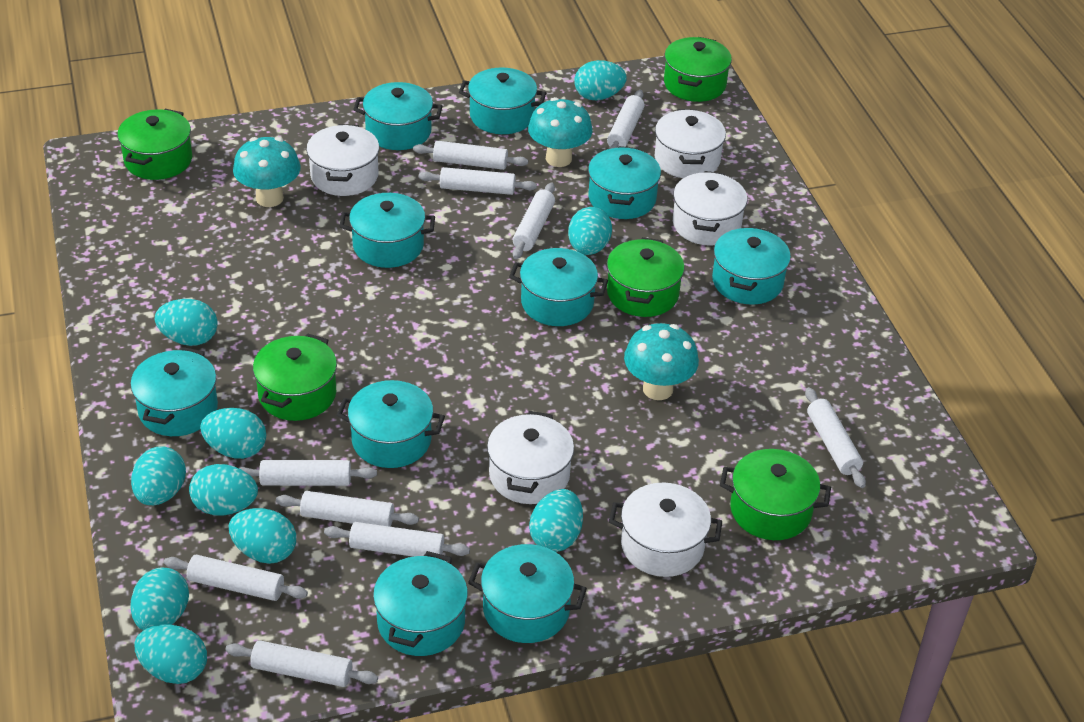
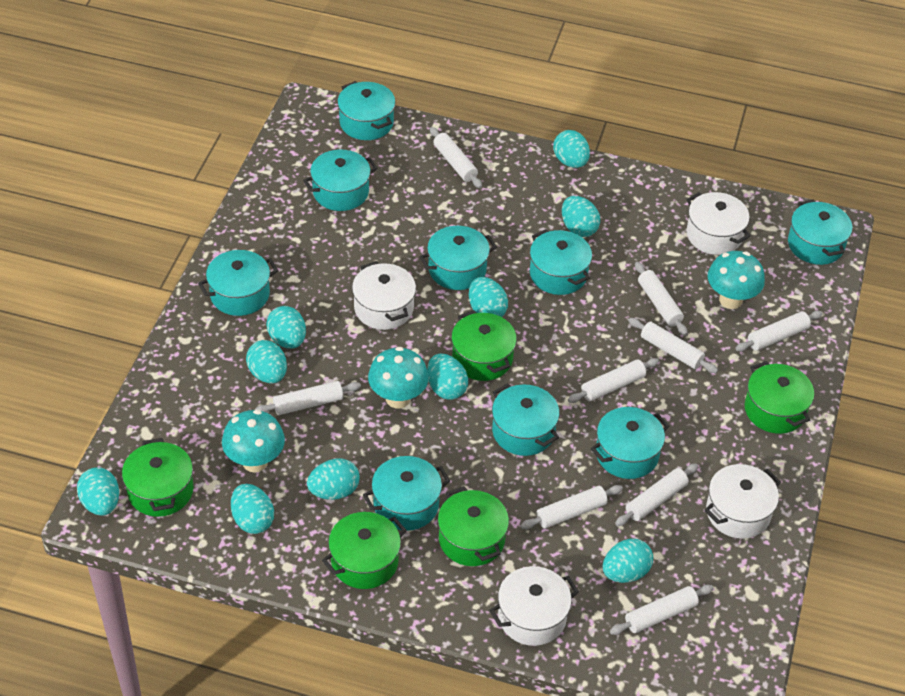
turquoise pot: [130,347,218,436] [336,380,445,468] [339,193,435,268] [353,82,442,150] [373,551,468,656] [459,67,546,134] [468,544,587,643] [509,248,608,326] [588,146,661,219] [712,226,791,305] = 10 -> [198,250,278,316] [303,150,378,211] [337,81,395,140] [363,456,450,531] [420,226,497,290] [492,383,560,456] [530,229,592,295] [591,407,669,479] [788,200,853,265] = 9
white pot: [306,124,379,196] [487,411,574,504] [609,483,722,577] [655,109,726,178] [673,171,747,246] = 5 -> [352,261,416,330] [489,566,579,646] [686,192,751,255] [704,464,781,539] = 4
white rolling pin: [164,555,308,601] [225,640,378,687] [239,460,377,486] [276,491,419,527] [324,522,470,557] [413,141,528,170] [419,167,537,195] [513,183,555,259] [607,90,644,149] [805,387,866,488] = 10 -> [255,381,361,415] [430,127,482,188] [521,485,623,529] [568,358,659,403] [610,585,714,635] [615,464,698,526] [628,318,718,373] [635,262,688,336] [735,311,822,352] = 9

